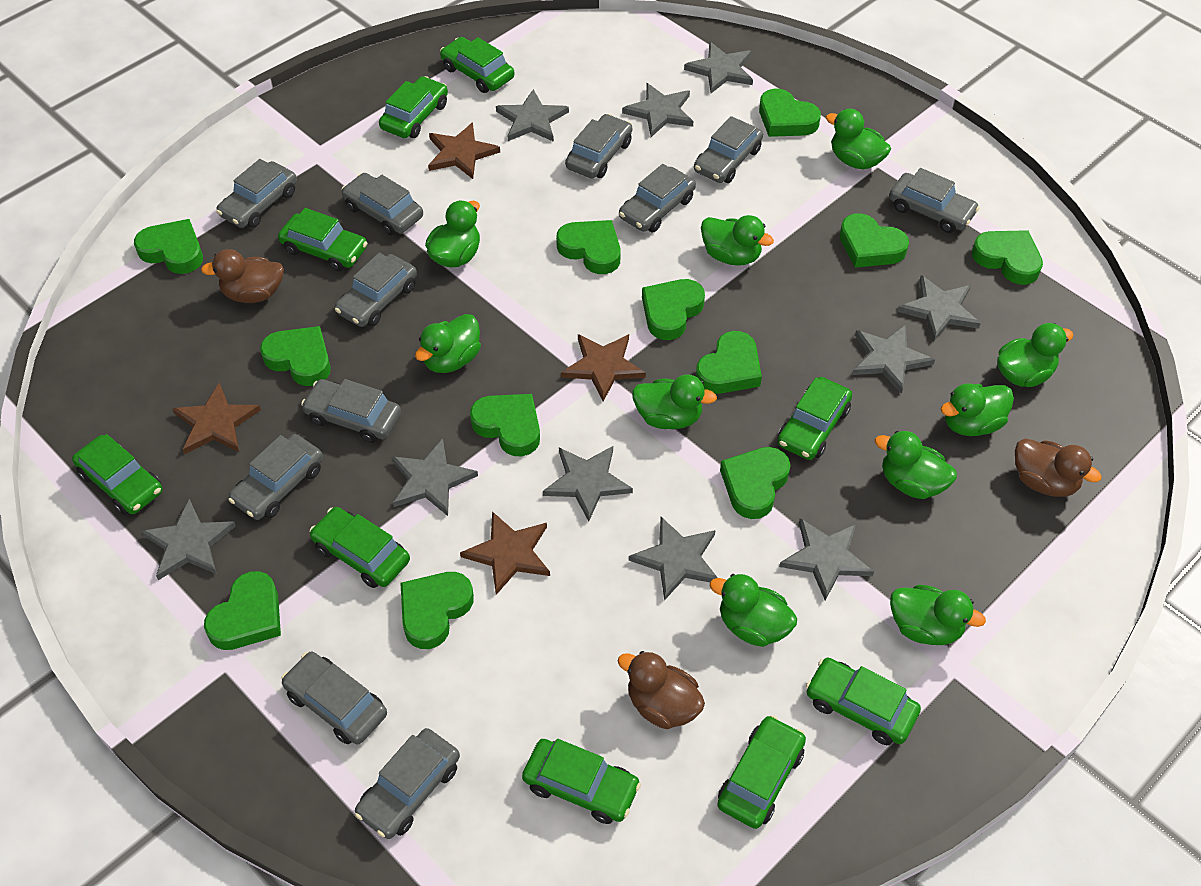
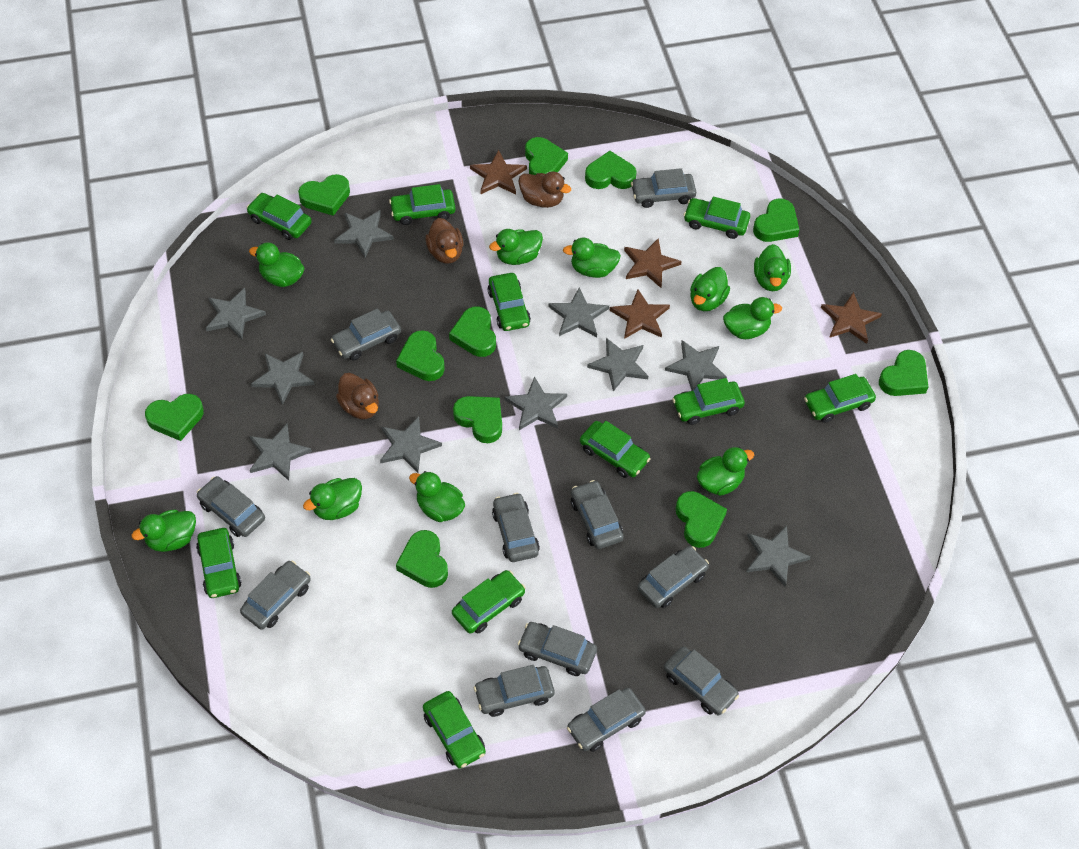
green car: [72,434,163,515] [278,208,367,271] [309,507,410,588] [379,76,448,138] [440,37,515,93] [522,739,641,824] [717,715,806,829] [777,377,852,460] [806,658,921,745] = 9 -> [196,528,241,598] [247,193,312,240] [389,184,456,225] [423,691,486,768] [452,570,526,634] [488,273,531,331] [580,421,651,478] [672,378,745,425] [684,197,750,239] [804,374,876,423] = 10
green heart: [134,219,203,274] [204,571,281,650] [260,326,331,386] [400,572,474,649] [470,394,540,456] [556,220,621,274] [642,279,705,340] [696,331,762,394] [720,447,791,519] [759,89,821,137] [840,213,909,268] [972,230,1043,285] = 12 -> [145,394,204,441] [298,174,350,216] [396,330,445,381] [396,530,448,588] [449,306,496,357] [453,396,502,443] [525,137,568,175] [585,151,637,189] [676,491,727,548] [753,198,799,242] [879,350,928,396] = 11

